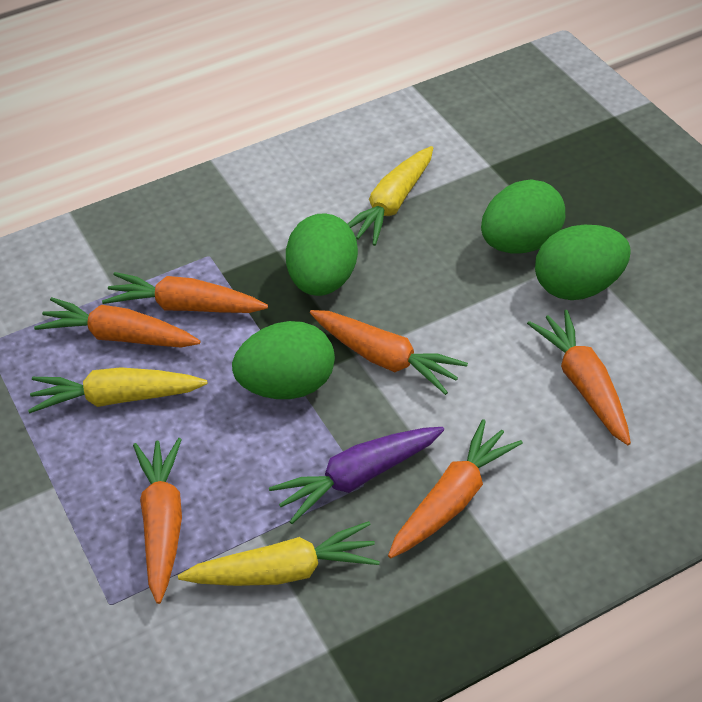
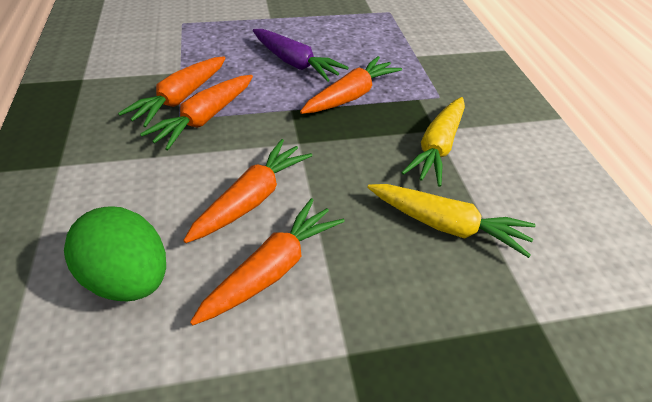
green egg: [232,321,335,399] [286,213,358,296] [481,179,565,254] [535,225,631,300] = 4 -> [64,206,166,301] = 1
orange carrot: [34,297,200,347] [102,272,268,313] [133,438,182,604] [310,310,468,395] [388,419,523,558] [527,310,631,445] = 6 -> [118,56,226,127] [140,75,253,150] [183,139,313,243] [190,198,345,325] [300,56,402,114] = 5
yellow carrot: [28,367,207,413] [178,521,380,586] [348,146,433,246] = 3 -> [367,184,536,258] [401,97,465,187] = 2

